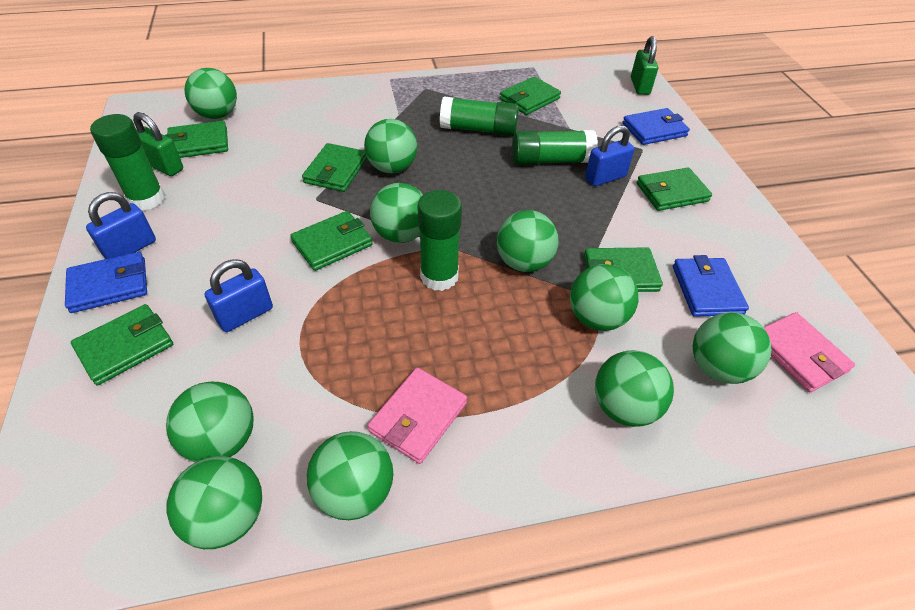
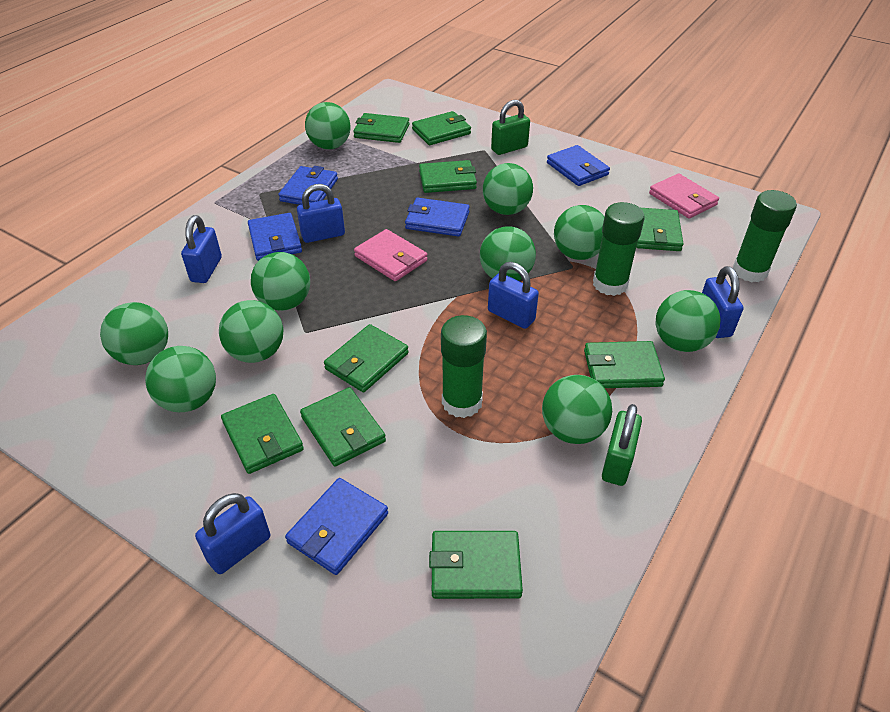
blue padlock: [86,192,156,259] [204,259,273,332] [585,125,635,186] = 3 -> [181,215,222,283] [195,493,271,574] [297,184,345,243] [488,262,539,329] [702,266,743,338] = 5
blue wallet: [65,252,147,313] [622,108,690,145] [673,255,749,317] = 3 -> [248,213,302,261] [278,166,338,205] [285,478,388,575] [405,198,470,237] [547,145,610,186] = 5
green glue stick: [90,114,165,211] [418,190,462,291] [440,97,519,136] [512,130,598,165] = 4 -> [441,315,487,418] [593,202,645,296] [733,190,797,282] = 3
green wallet: [71,304,173,385] [165,121,228,158] [290,211,373,271] [302,143,367,192] [500,76,561,115] [584,248,663,292] [637,168,712,211] = 7 -> [221,394,304,474] [300,387,386,467] [324,324,409,392] [353,113,409,143] [412,111,471,145] [419,160,477,193] [429,531,523,599] [584,341,665,388] [636,208,684,251] = 9

